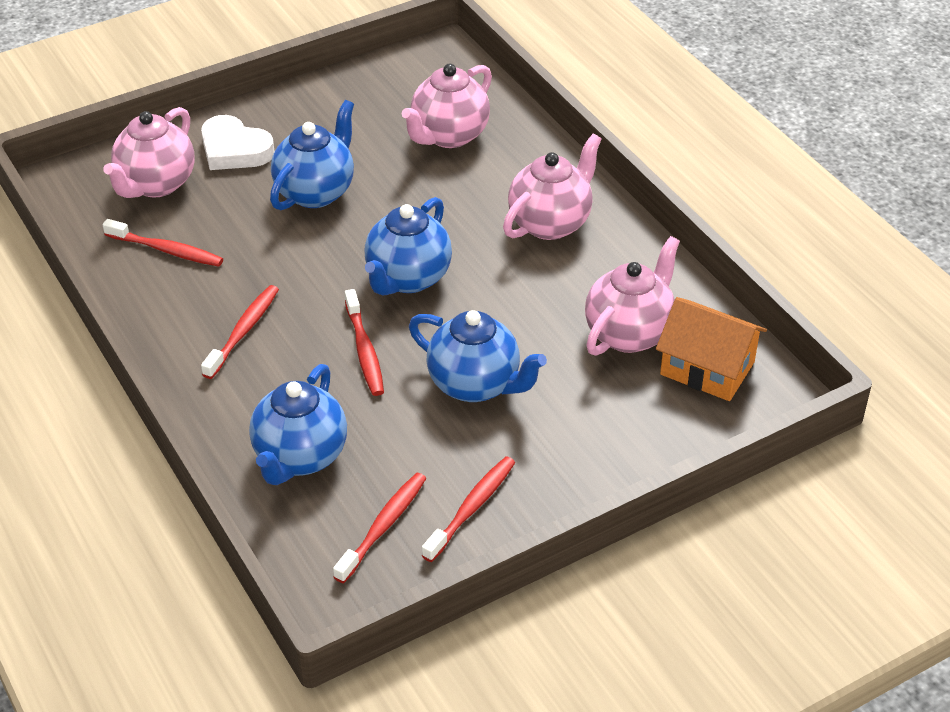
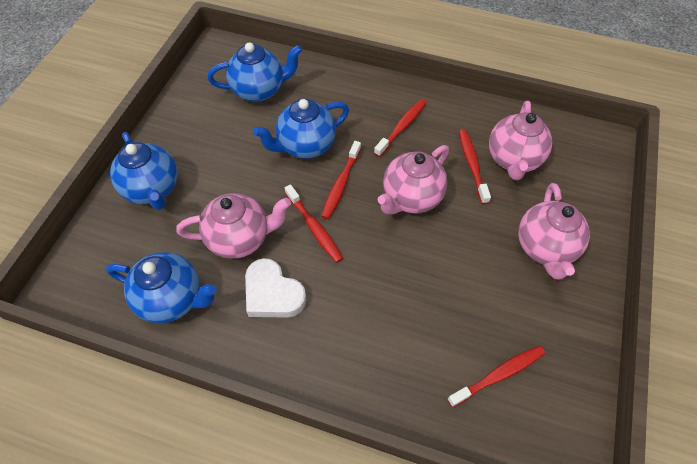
orange house: [656,297,767,401] = 1 -> none = 0

